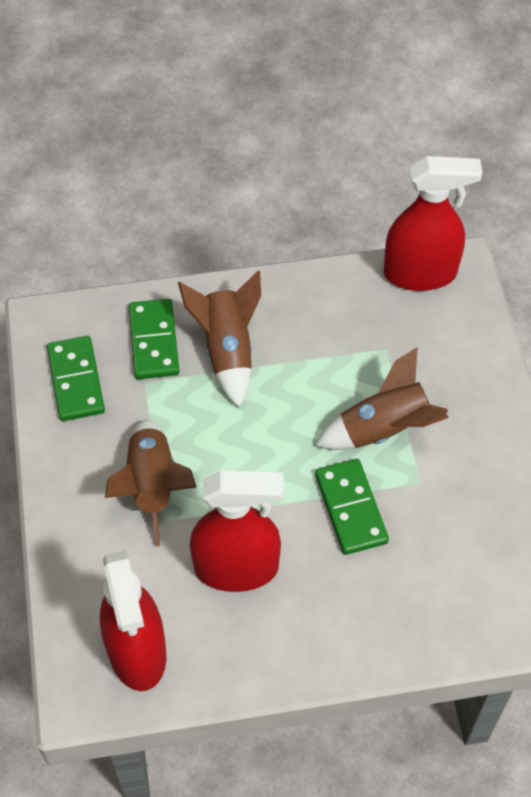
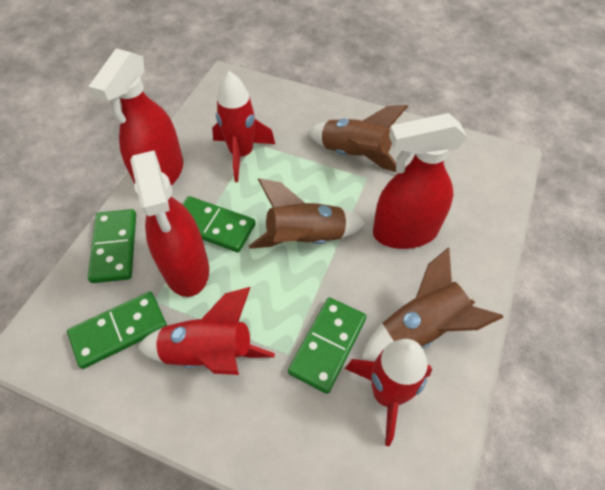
green domino: [47,336,105,421] [129,299,180,379] [315,459,389,555] = 3 -> [67,292,167,369] [88,209,136,283] [182,196,256,252] [288,297,366,394] = 4
red rocket: none = 0 -> [137,287,275,375] [212,71,275,182] [345,339,432,446] = 3

